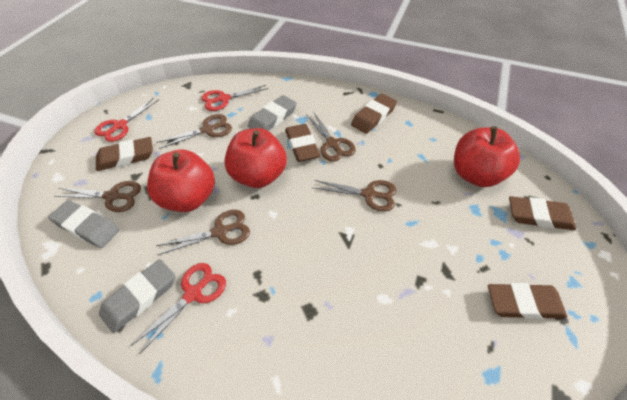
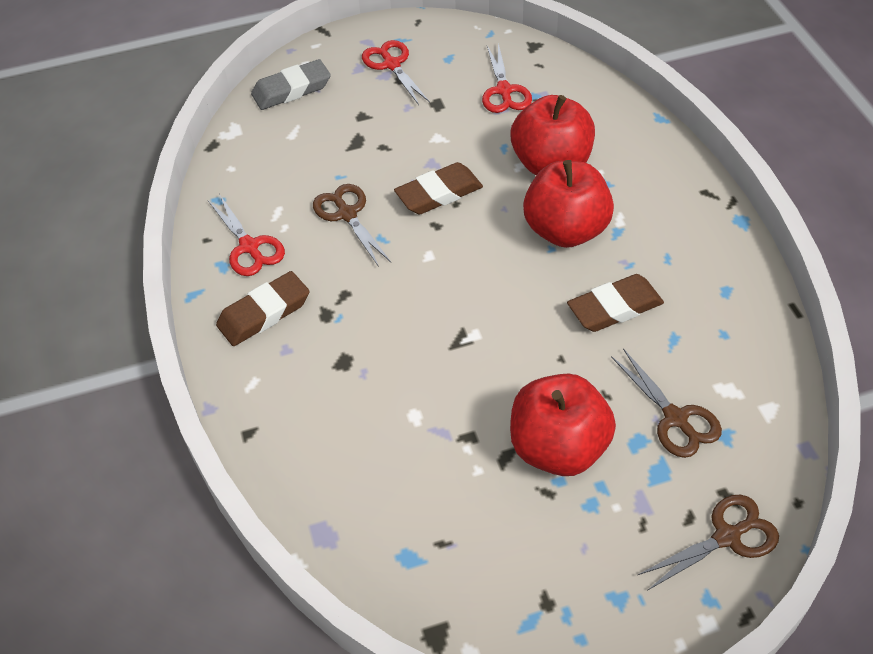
brown eraser: [96,137,153,171] [285,124,321,162] [351,94,397,134] [488,283,567,319] [509,196,576,230] = 5 -> [216,271,309,346] [394,162,483,214] [567,274,664,332] = 3
brown scissors: [55,181,141,212] [156,114,232,149] [156,210,250,255] [307,111,356,162] [313,180,396,212] = 5 -> [313,184,391,267] [611,348,722,458] [638,495,779,591] = 3
grey eraser: [48,200,120,248] [99,259,175,333] [248,95,297,131] = 3 -> [251,59,331,110] = 1

